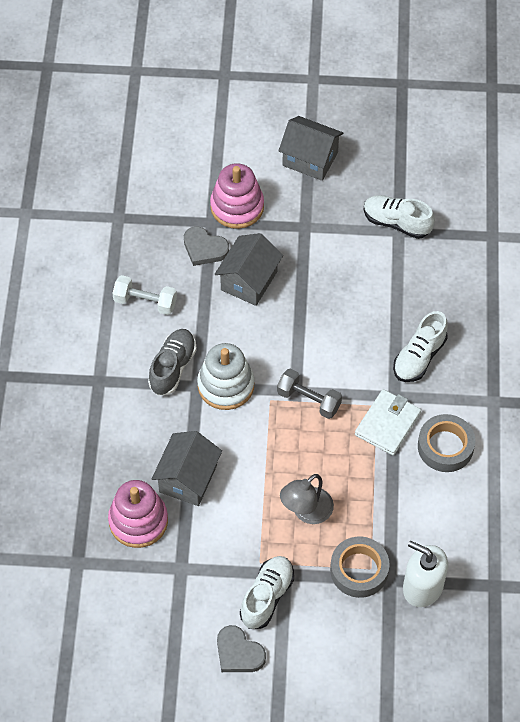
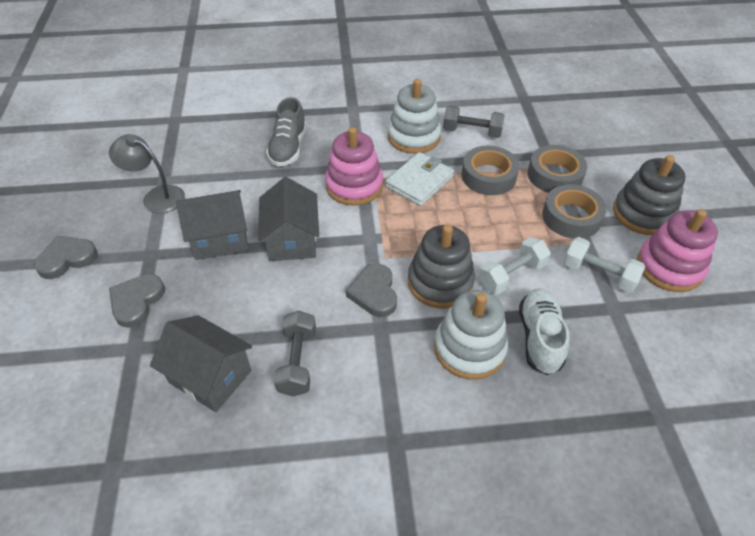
grey dumbbell: [277,369,342,419] = 1 -> [274,311,316,397] [443,106,505,138] = 2
grey heart: [184,226,229,266] [217,625,266,672] = 2 -> [34,235,98,279] [109,274,165,328] [346,264,397,317] = 3
grey stacking toy: none = 0 -> [408,225,475,308] [613,155,686,235] = 2
grey tape: [330,537,390,598] [418,414,475,472] = 2 -> [462,145,519,195] [528,145,587,193] [542,184,607,239] = 3
white dumbbell: [112,275,177,315] = 1 -> [478,237,551,294] [564,237,645,293] = 2
white shoe: [240,556,294,629] [364,195,435,239] [393,311,448,382] = 3 -> [519,288,569,375] = 1
white soap dispenser: [403,541,448,607] = 1 -> none = 0
white stacking toy: [197,343,254,410] = 1 -> [388,79,441,154] [434,290,508,380] = 2

